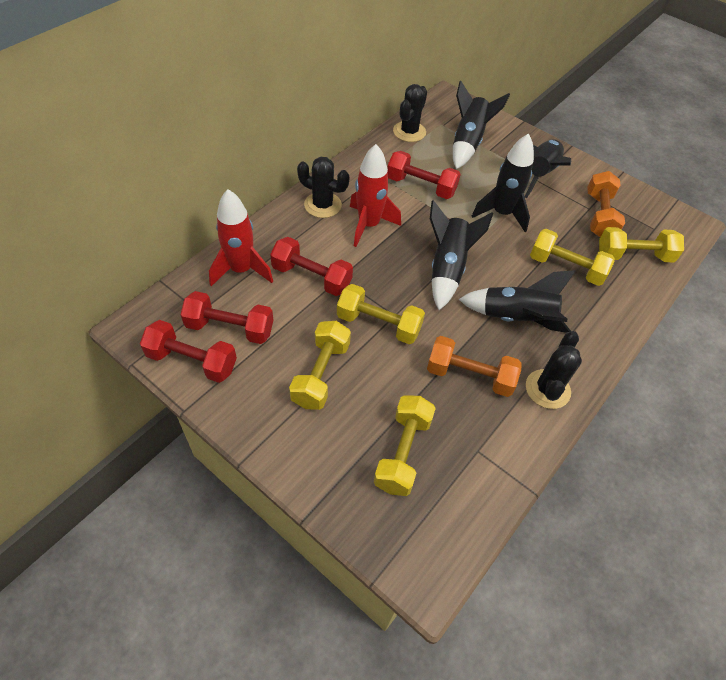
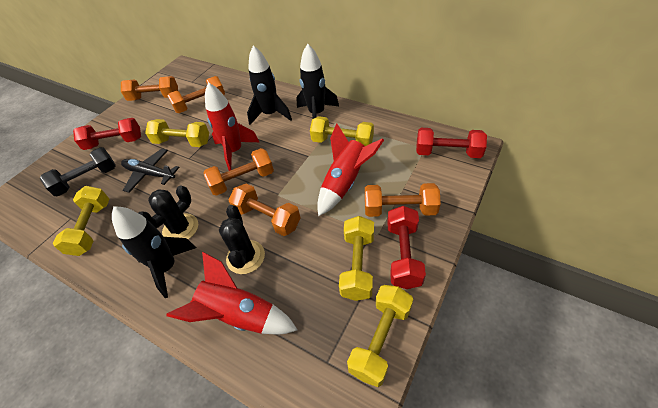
black cactus: [297,156,349,218] [393,84,427,142] [526,331,582,409] = 3 -> [138,185,198,239] [219,205,265,274] = 2
black dumbbell: none = 0 -> [40,147,116,196] = 1
black plane: none = 0 -> [121,149,180,193] = 1
black rocket: [430,200,493,310] [453,81,510,169] [459,270,576,333] [472,133,534,232] [525,139,571,198] = 5 -> [112,206,196,298] [247,45,292,125] [296,44,339,119] = 3
orange dumbbell: [427,336,522,397] [587,171,625,237] = 2 -> [121,76,178,101] [168,76,225,113] [203,148,274,196] [229,184,300,236] [365,183,441,217] = 5
red dumbbell: [140,320,237,383] [180,291,273,344] [270,237,353,296] [387,151,461,199] = 4 -> [73,118,141,150] [387,206,426,289] [416,128,487,158] = 3
red rocket: [209,189,273,286] [350,144,401,247] = 2 -> [166,252,297,334] [205,82,259,171] [317,123,384,216] = 3

